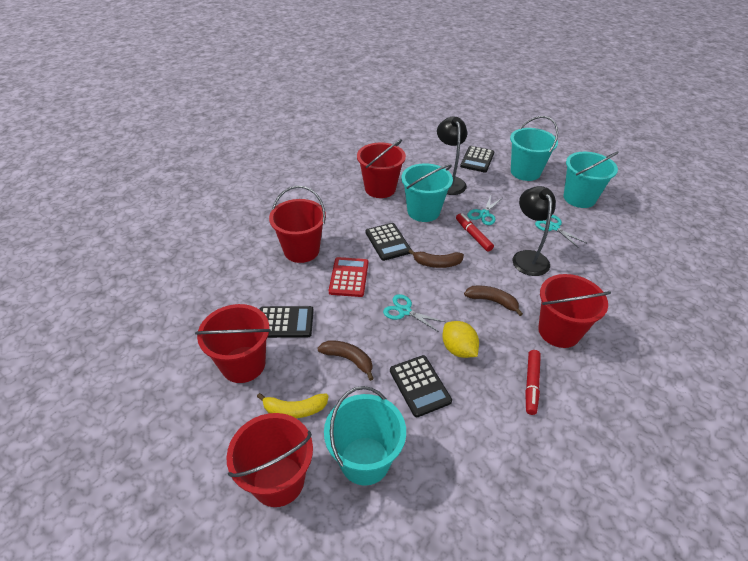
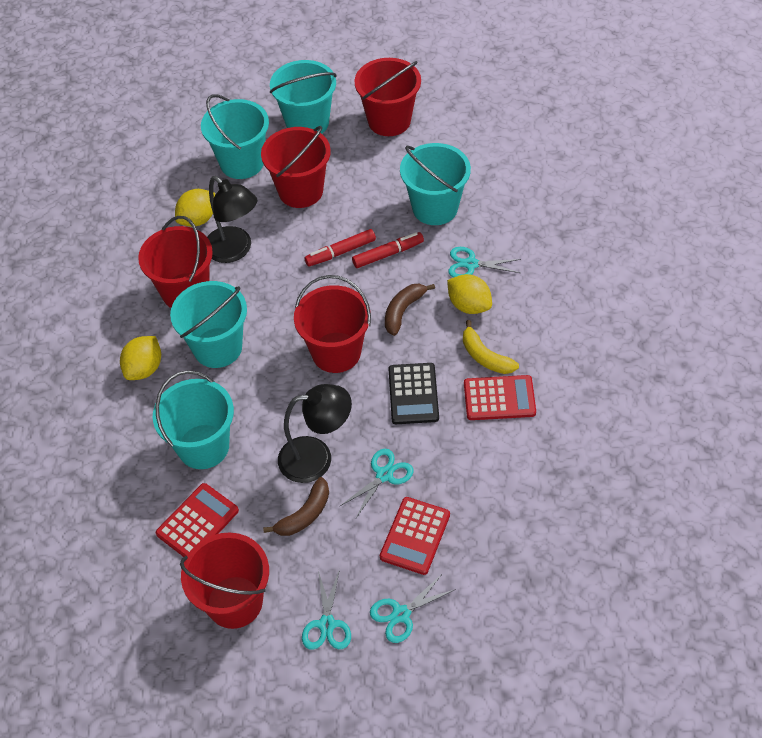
black calculator: [259,306,314,338] [366,223,412,261] [390,355,452,417] [460,146,495,173] = 4 -> [388,363,439,424] = 1
brown banana: [317,340,374,381] [408,249,464,268] [464,286,523,316] = 3 -> [263,477,329,536] [385,284,435,336] = 2
red calculator: [329,257,368,297] = 1 -> [156,483,239,557] [380,497,450,575] [464,375,536,420] = 3
turquoise bucket: [324,386,406,486] [401,163,453,222] [510,116,558,181] [564,152,619,208] = 4 -> [153,370,234,469] [170,281,247,368] [201,94,269,179] [270,60,336,134] [400,143,471,225] = 5
turquoise scissors: [383,294,445,332] [467,196,502,225] [535,215,586,248] = 3 -> [302,569,351,650] [340,449,414,518] [370,573,456,643] [448,247,521,278] = 4
yellow lemon: [442,321,479,358] = 1 -> [120,336,161,380] [175,189,215,227] [447,274,492,314] = 3

